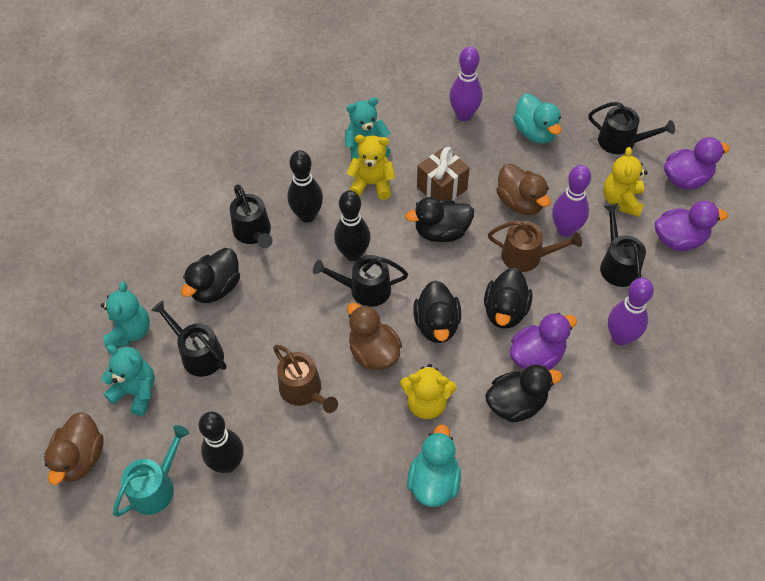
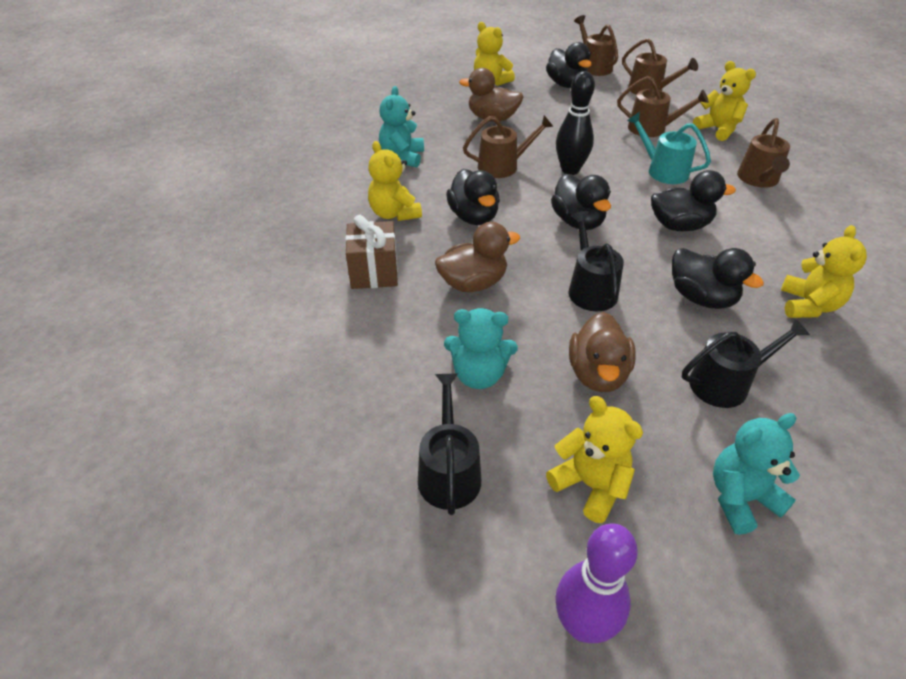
black bowling pin: [199,412,244,473] [287,150,323,223] [334,190,371,261] = 3 -> [556,71,595,175] = 1
black watering can: [151,300,226,377] [230,184,273,248] [313,255,408,307] [588,102,675,154] [600,203,646,287] = 5 -> [418,374,481,515] [569,211,624,311] [682,318,810,408] = 3
brown watering can: [273,345,338,413] [488,220,582,272] = 2 -> [463,115,554,178] [574,15,618,76] [617,76,709,137] [622,38,698,95] [737,118,790,188] = 5
purple bowling pin: [449,47,482,121] [552,165,591,237] [608,278,654,346] = 3 -> [555,524,638,643] = 1
purple duck: [510,313,577,370] [655,201,728,251] [664,137,730,189] = 3 -> none = 0
turquoise duck: [407,424,461,507] [513,94,561,144] = 2 -> none = 0
yellow teddy bear: [347,135,395,200] [400,364,457,419] [603,147,648,217] = 3 -> [368,141,422,221] [474,22,515,86] [546,396,643,523] [693,61,756,141] [781,225,867,318] = 5

